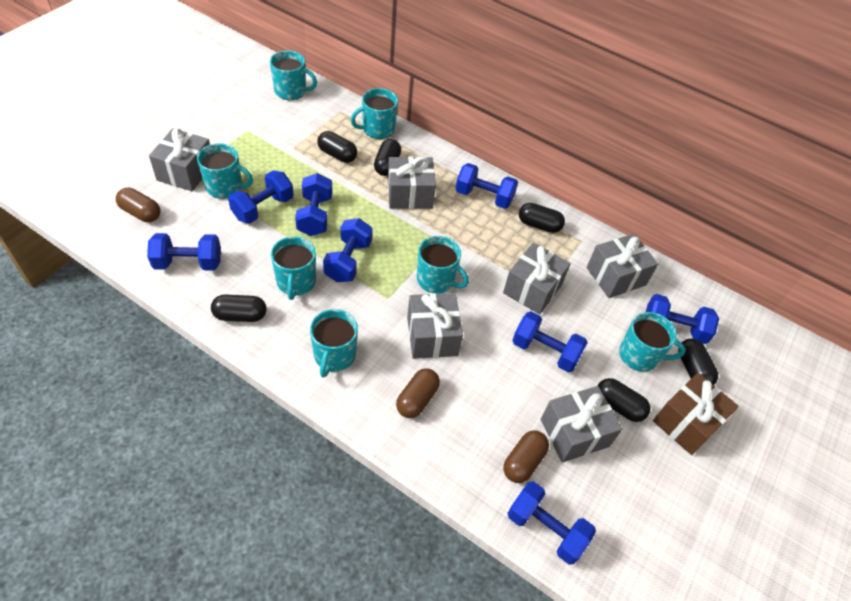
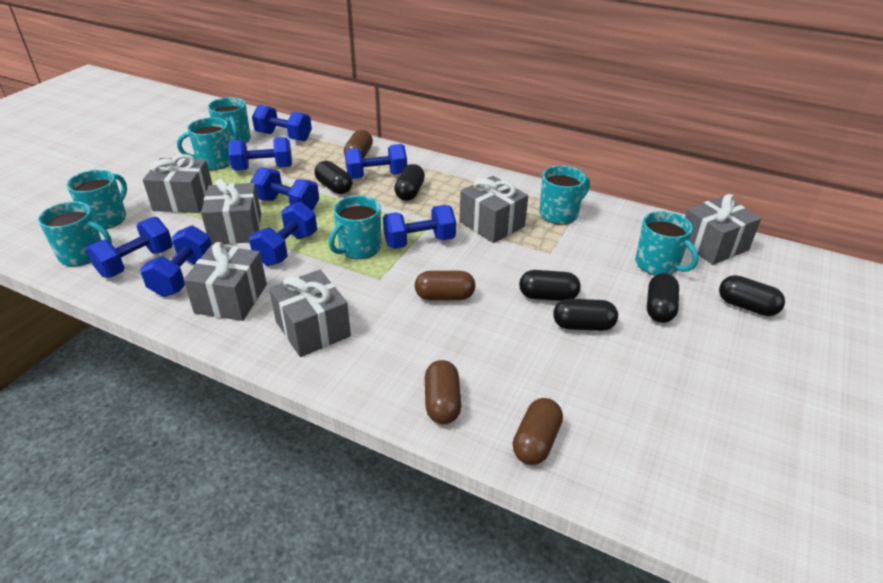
brown capsule: [116,188,160,222] [396,369,440,418] [503,431,549,483] = 3 -> [344,130,373,159] [415,271,476,300] [425,360,461,424] [513,398,563,465] = 4
brown gift: [653,373,739,455] = 1 -> none = 0

